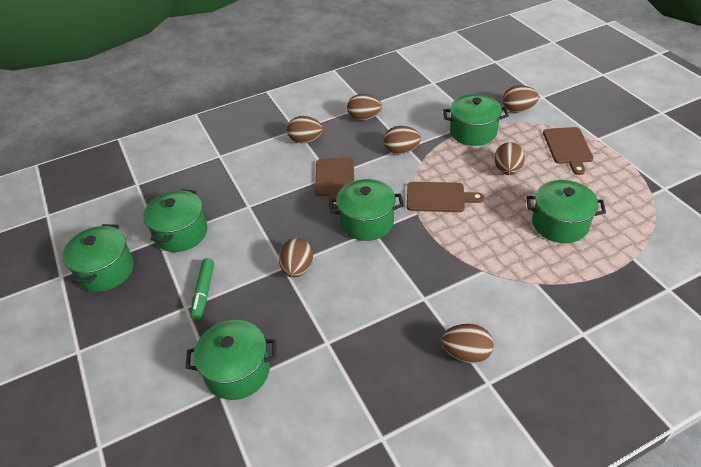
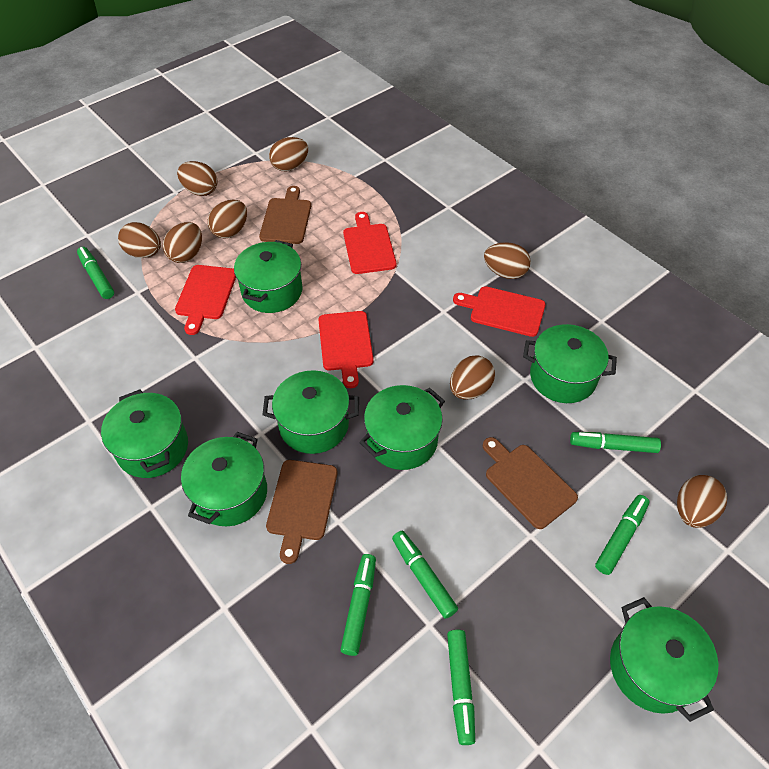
brown egg: [279,238,313,278] [287,116,323,143] [347,94,382,121] [383,126,421,154] [441,324,494,363] [494,142,525,175] [502,85,539,113] = 7 -> [118,222,161,258] [163,222,202,263] [177,161,218,196] [208,200,247,239] [269,137,308,171] [450,355,495,400] [484,242,531,279] [677,475,727,528] = 8
green marker: [190,258,214,321] = 1 -> [77,247,114,299] [340,554,376,656] [392,531,458,619] [447,630,475,745] [570,432,661,453] [595,495,650,575] = 6
green pot: [62,224,134,292] [143,189,207,252] [185,320,276,400] [329,179,404,241] [443,94,509,146] [526,180,606,243] = 6 -> [101,389,188,478] [181,432,267,526] [234,240,303,313] [262,370,359,454] [359,385,445,470] [523,324,617,403] [610,597,718,722] = 7
red cutting board: none = 0 -> [175,265,236,335] [318,311,374,388] [343,212,396,274] [453,286,546,337] = 4

